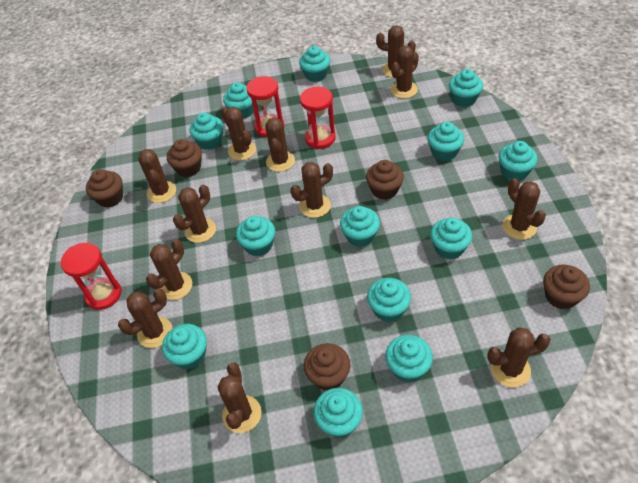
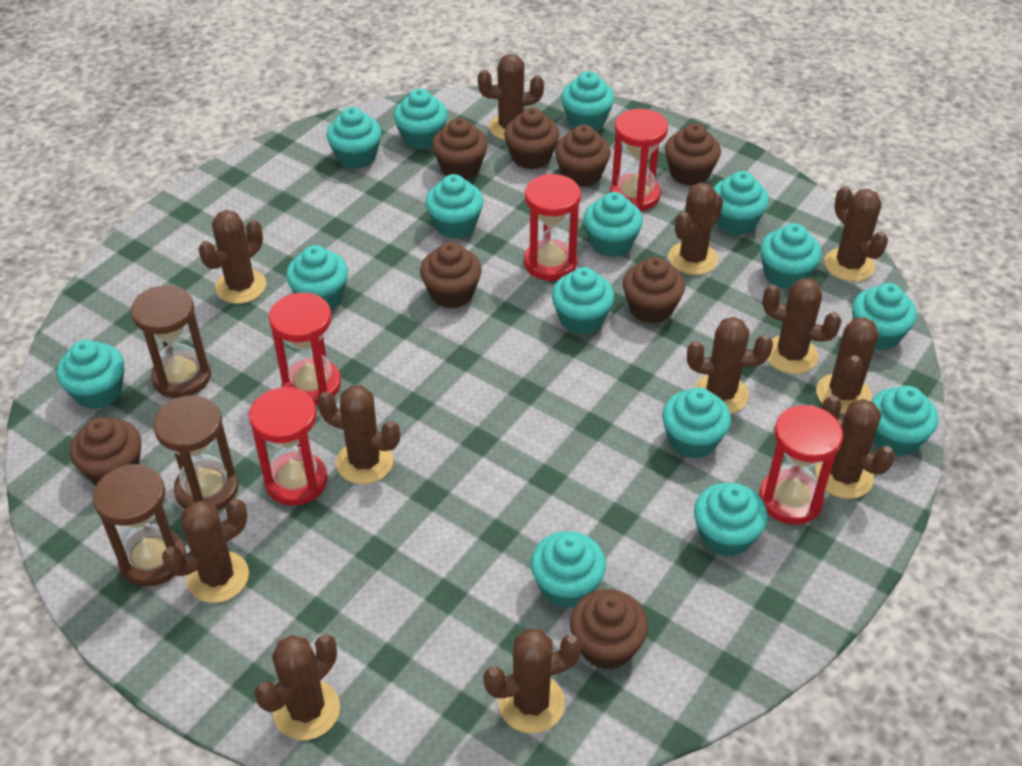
brown cupcake: [86,169,123,208] [167,139,202,177] [304,343,350,390] [366,160,404,200] [543,265,590,309] = 5 -> [70,417,141,485] [420,242,482,309] [432,118,488,179] [504,108,559,170] [555,125,611,187] [570,589,648,670] [623,257,685,324] [665,123,721,186] = 8
brown hourglass: none = 0 -> [93,464,186,587] [131,285,211,398] [153,395,238,511] = 3
red hourglass: [61,243,122,310] [246,76,284,137] [300,87,336,149] = 3 -> [249,387,328,506] [269,293,341,405] [524,174,581,281] [610,109,668,212] [759,405,843,525] = 5
turquoise cupcake: [162,324,207,369] [190,112,223,150] [223,82,254,119] [236,216,275,256] [299,46,330,82] [313,388,363,438] [340,206,380,247] [367,278,411,322] [385,335,433,382] [428,122,464,161] [430,218,472,259] [449,69,483,107] [498,141,537,181] = 13 -> [56,340,124,409] [286,245,348,309] [326,107,382,169] [394,89,448,150] [425,174,484,239] [530,531,606,608] [552,267,614,334] [561,71,615,131] [584,192,643,257] [662,388,731,458] [694,483,768,557] [714,171,769,235] [760,223,822,289] [852,283,917,351] [871,386,938,457] = 15

